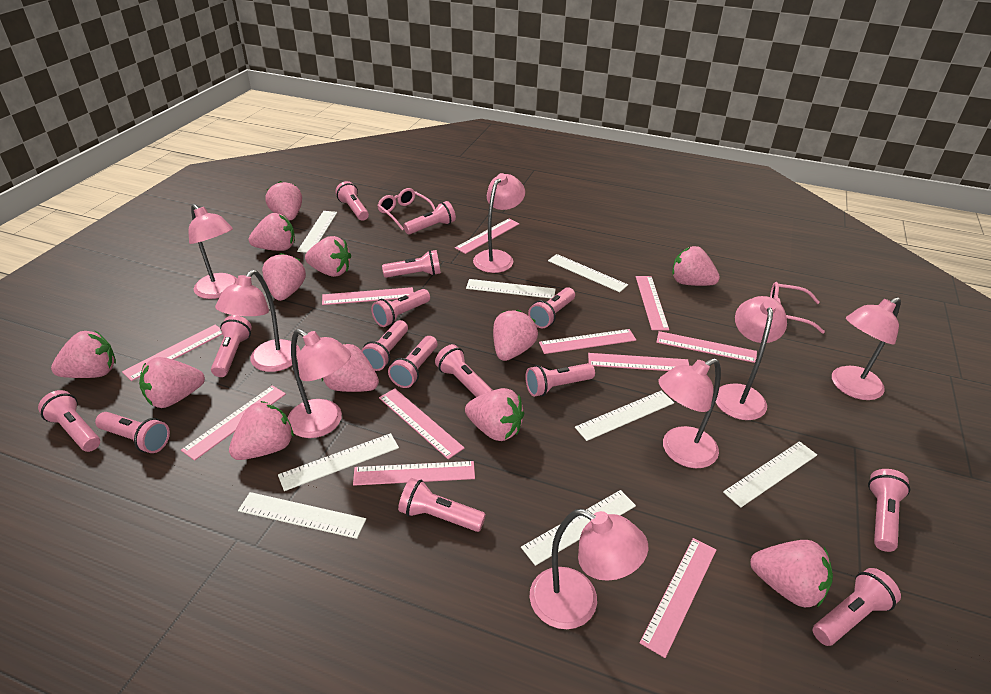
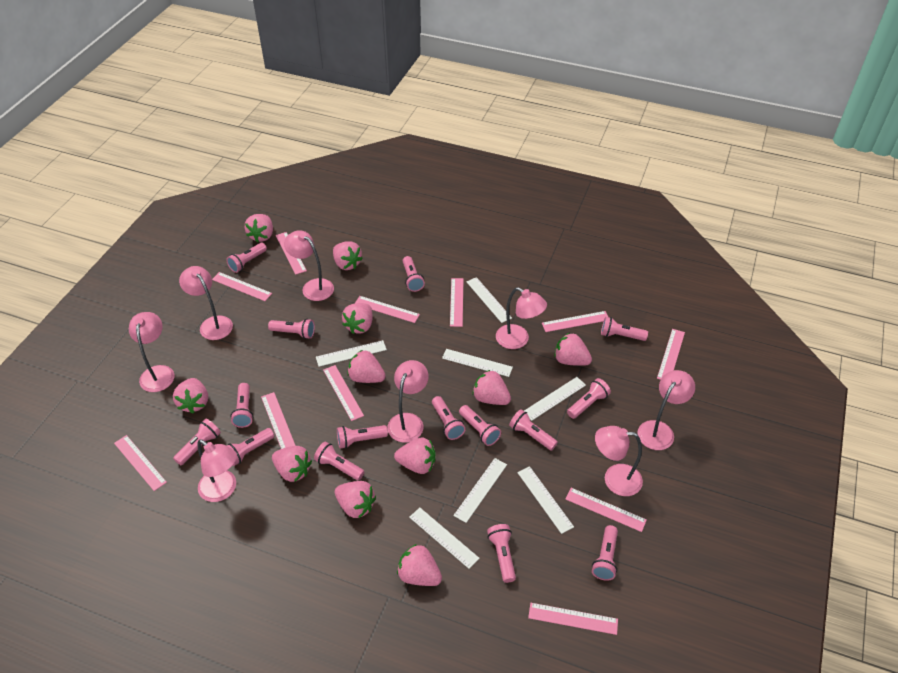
pink glasses: [377,188,435,231] [770,282,825,334] = 2 -> none = 0
pink strawberry: [51,330,116,378] [139,357,205,408] [229,401,294,460] [249,213,295,251] [262,253,306,301] [265,181,302,220] [305,236,351,277] [322,344,379,392] [465,388,524,441] [493,310,538,361] [672,246,720,286] [750,540,833,608] = 12 -> [173,378,208,413] [245,214,273,243] [272,446,312,482] [333,241,363,270] [335,481,376,519] [342,303,373,334] [347,350,386,383] [394,438,435,474] [397,544,442,586] [473,370,511,405] [554,333,592,366] = 11
white ruler: [238,492,366,539] [278,433,399,491] [297,211,337,253] [466,279,556,298] [521,490,636,566] [548,254,628,292] [575,391,674,441] [723,441,817,508] = 8 -> [316,340,387,367] [409,508,480,569] [442,349,513,377] [453,458,507,523] [466,277,512,323] [517,466,574,534] [524,377,586,421] = 7

